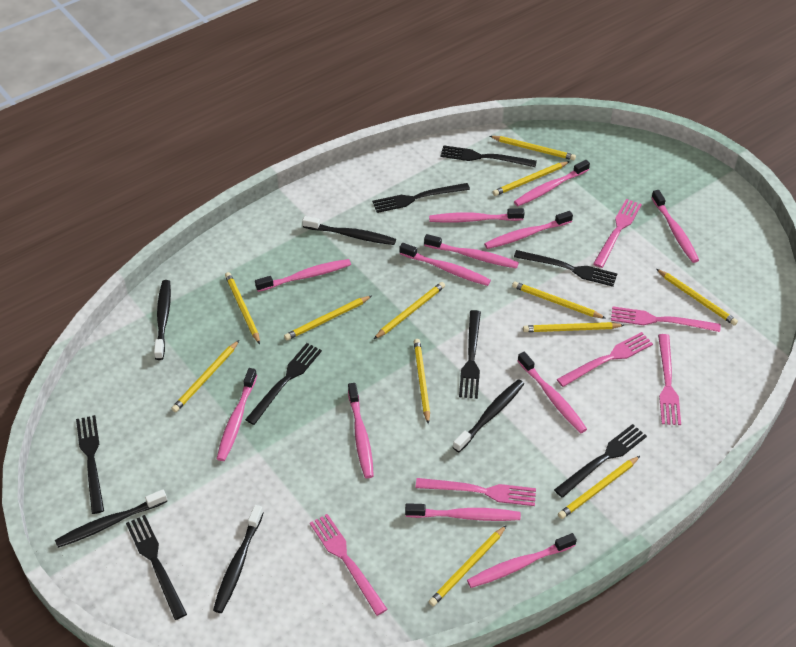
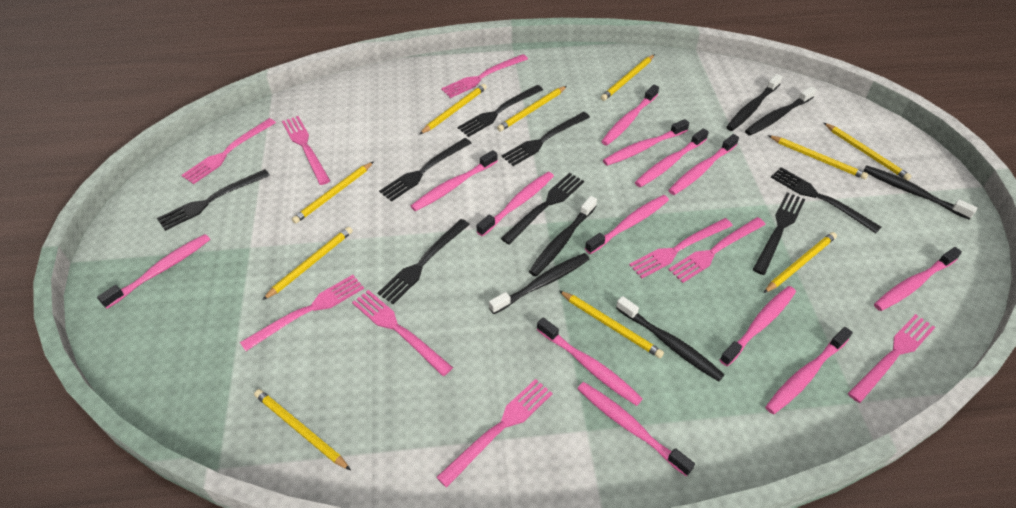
black toothbrush: [55,489,167,548] [154,280,171,360] [213,505,263,613] [302,216,396,245] [453,379,524,452] = 5 -> [489,253,590,314] [529,196,597,276] [616,296,725,382] [726,74,782,131] [745,86,816,136] [863,166,977,220] = 6
pink fork: [310,514,388,616] [415,478,536,506] [557,332,653,387] [593,199,642,268] [611,306,721,332] [658,334,681,425] = 6 -> [181,118,276,184] [240,275,364,351] [282,116,330,185] [352,290,453,376] [436,379,553,488] [441,54,528,98] [629,218,733,279] [668,217,766,283] [848,314,936,403] = 9
pink toothbrush: [217,368,257,461] [255,259,351,292] [348,383,374,478] [400,243,491,286] [405,503,521,521] [424,234,519,269] [429,208,524,223] [467,533,577,588] [484,211,573,249] [514,160,590,206] [518,352,587,433] [651,190,699,263] = 12 -> [97,234,210,309] [411,150,498,211] [476,172,554,237] [537,317,643,406] [577,382,695,476] [585,195,669,254] [601,84,659,145] [603,119,689,166] [635,128,709,187] [668,134,739,195] [720,286,796,366] [765,327,853,414] [874,247,962,311] = 13
yellow pencil: [171,340,239,412] [225,272,260,344] [284,296,372,340] [374,282,445,339] [414,339,430,424] [429,525,507,606] [490,136,576,160] [493,161,570,196] [512,282,606,319] [523,322,624,332] [558,456,640,519] [656,269,738,326] = 12 -> [254,389,351,470] [263,227,353,300] [292,161,374,224] [420,84,487,134] [497,86,567,132] [559,291,664,358] [601,54,655,101] [764,232,837,293] [768,135,868,179] [824,123,911,181] = 10

